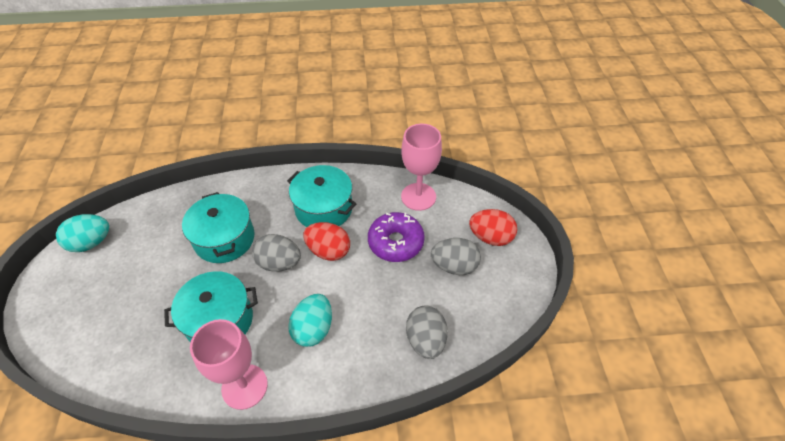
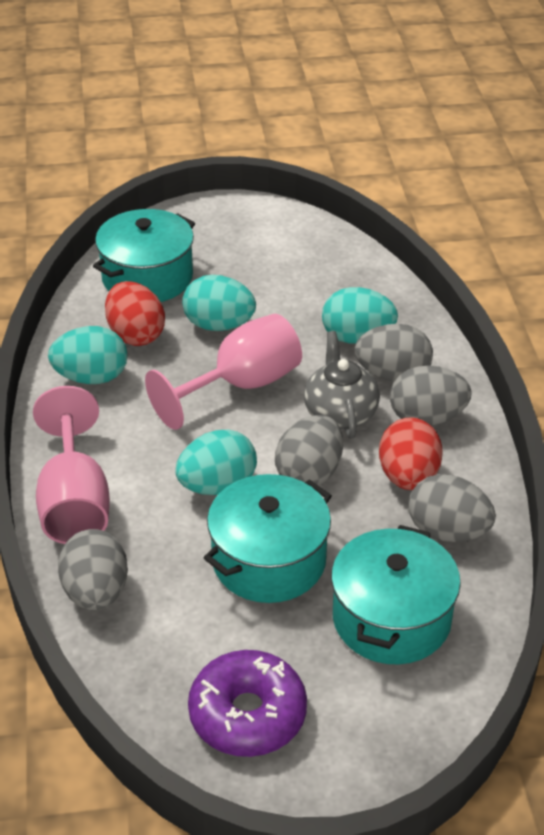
grey egg: [252,234,301,272] [406,306,448,359] [431,238,481,275] = 3 -> [58,529,128,611] [275,415,343,486] [355,324,433,382] [390,366,472,426] [409,474,496,542] = 5
grey teapot: none = 0 -> [304,331,380,439] = 1
turquoise egg: [56,214,109,252] [288,294,332,347] = 2 -> [48,326,127,384] [175,429,257,495] [182,275,256,331] [322,287,398,344] = 4

